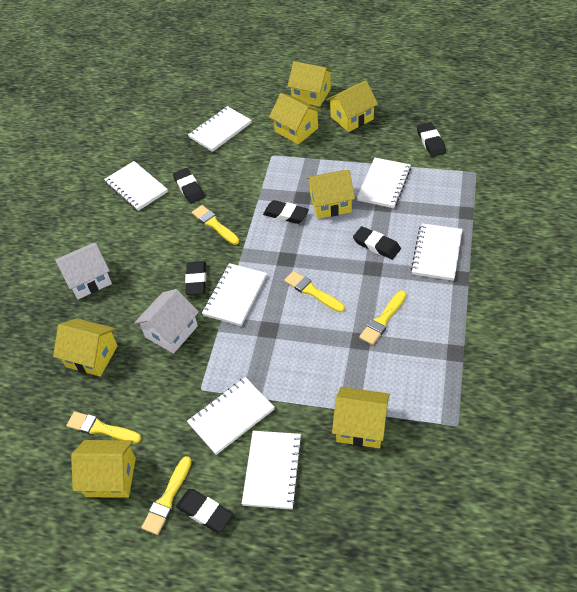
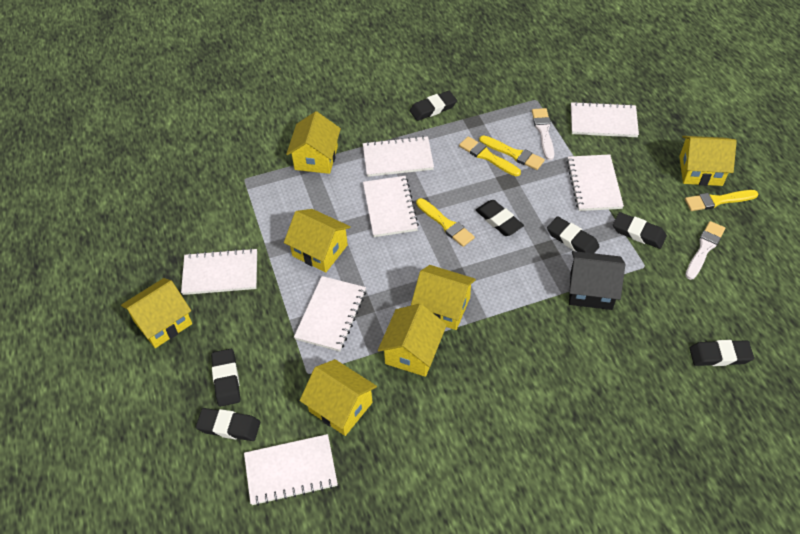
black eraser: [173,168,204,204] [176,489,233,533] [185,261,206,295] [263,200,309,224] [353,226,401,260] [417,122,446,157] = 6 -> [196,408,260,441] [211,349,240,407] [410,91,457,121] [476,200,524,236] [547,216,600,253] [613,212,667,249] [689,340,754,366] = 7
black house: none = 0 -> [569,251,625,310] = 1
white brush: none = 0 -> [532,108,554,160] [685,221,725,280] = 2
white house: [55,243,112,299] [134,289,199,354] = 2 -> none = 0
yellow brush: [66,411,142,443] [141,456,192,535] [192,205,239,245] [284,271,345,312] [359,291,406,345] = 5 -> [416,198,475,247] [459,136,521,176] [479,135,545,170] [685,190,758,211] = 4

